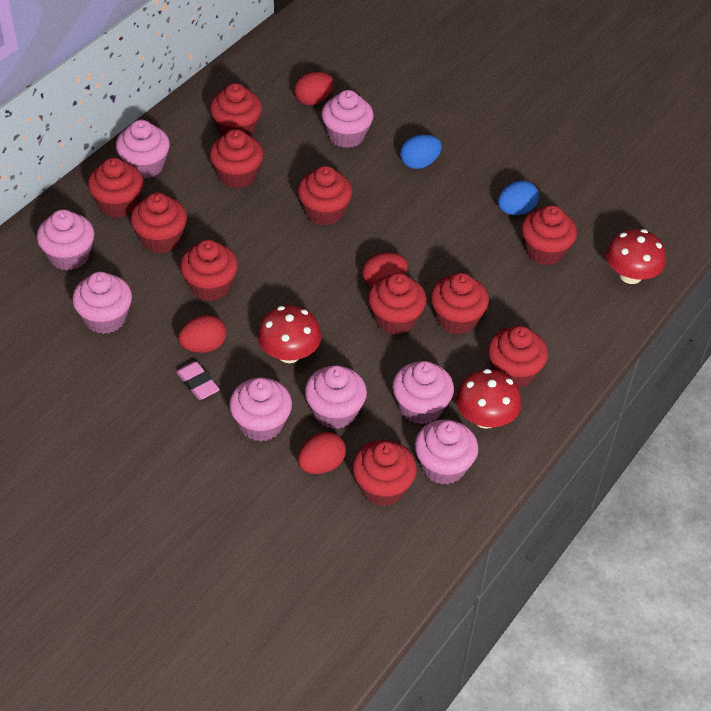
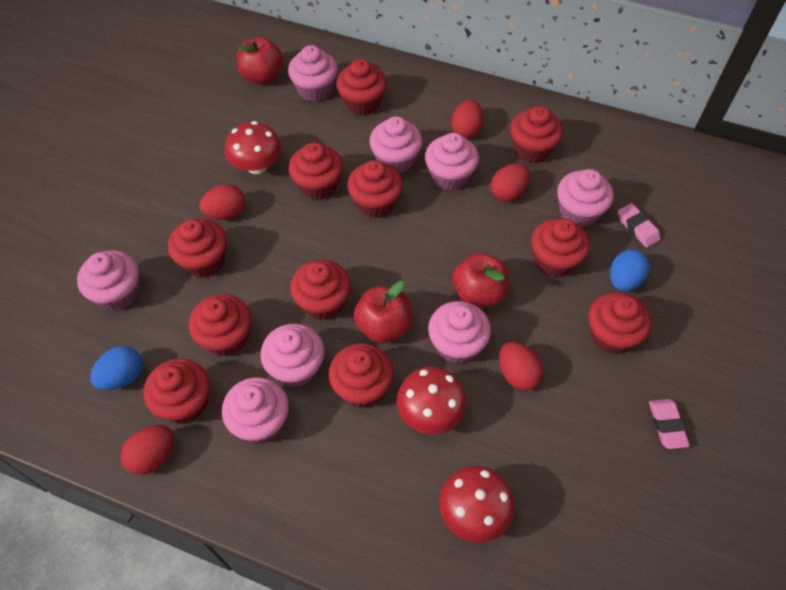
pink eraser: [176,361,220,400] = 1 -> [618,203,660,248] [649,399,690,449] = 2
red apple: none = 0 -> [237,37,284,84] [354,281,412,343] [453,252,510,308] = 3
red egg: [178,315,227,353] [294,72,334,105] [298,432,346,474] [362,252,408,287] = 4 -> [120,425,174,475] [199,184,246,220] [451,99,484,139] [491,163,530,202] [499,342,543,391] = 5

